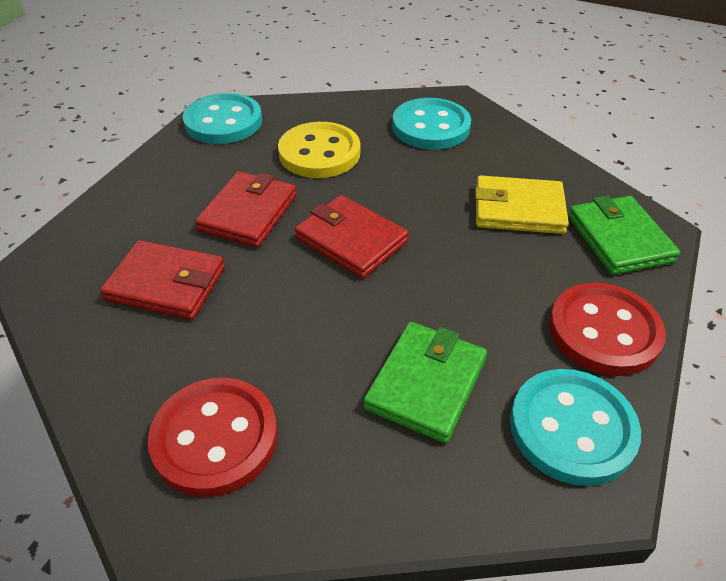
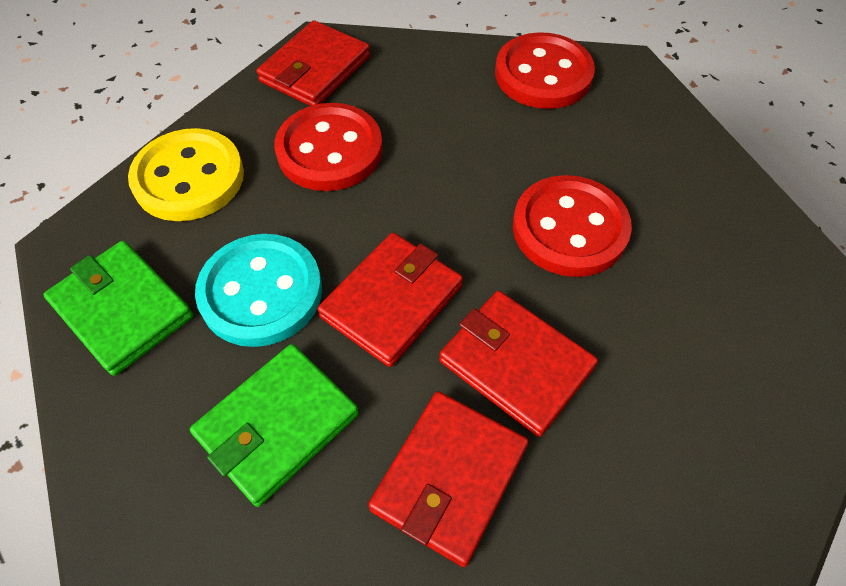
red button: [148,378,278,497] [549,283,666,376] = 2 -> [275,103,383,191] [495,32,595,109] [513,175,632,277] = 3
red wallet: [100,240,225,320] [195,171,297,247] [295,195,409,279] = 3 -> [256,20,370,106] [317,232,463,367] [368,391,529,567] [439,291,598,437] = 4
turquoise button: [183,93,262,144] [392,98,471,150] [510,369,641,486] = 3 -> [195,234,322,347] = 1
yellow wallet: [475,175,569,234] = 1 -> none = 0

